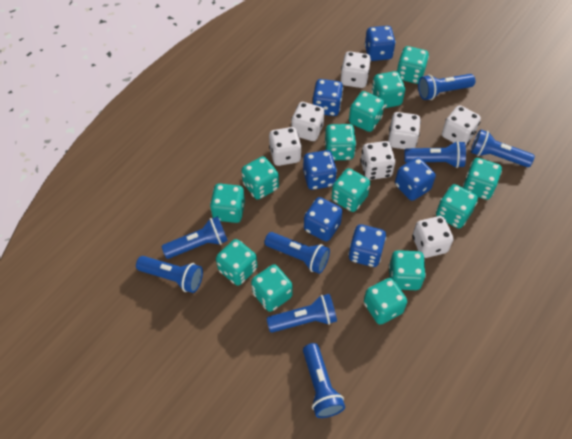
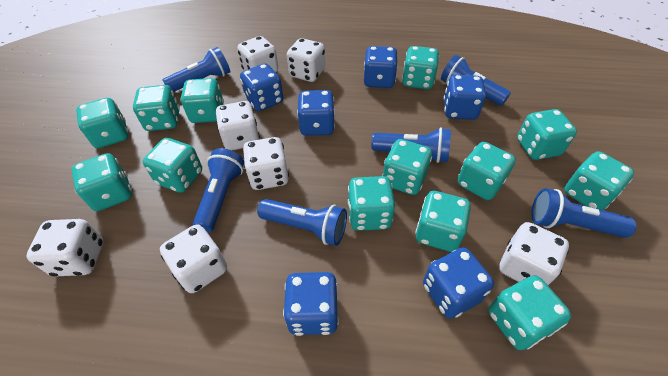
blue flashlight: [136,256,203,293] [161,216,228,259] [265,232,330,274] [266,294,337,333] [303,343,345,418] [404,141,466,168] [418,74,475,100] [471,129,535,167] = 8 -> [162,47,231,92] [193,148,244,233] [257,199,347,246] [371,127,451,163] [441,55,511,106] [531,188,637,238] = 6

